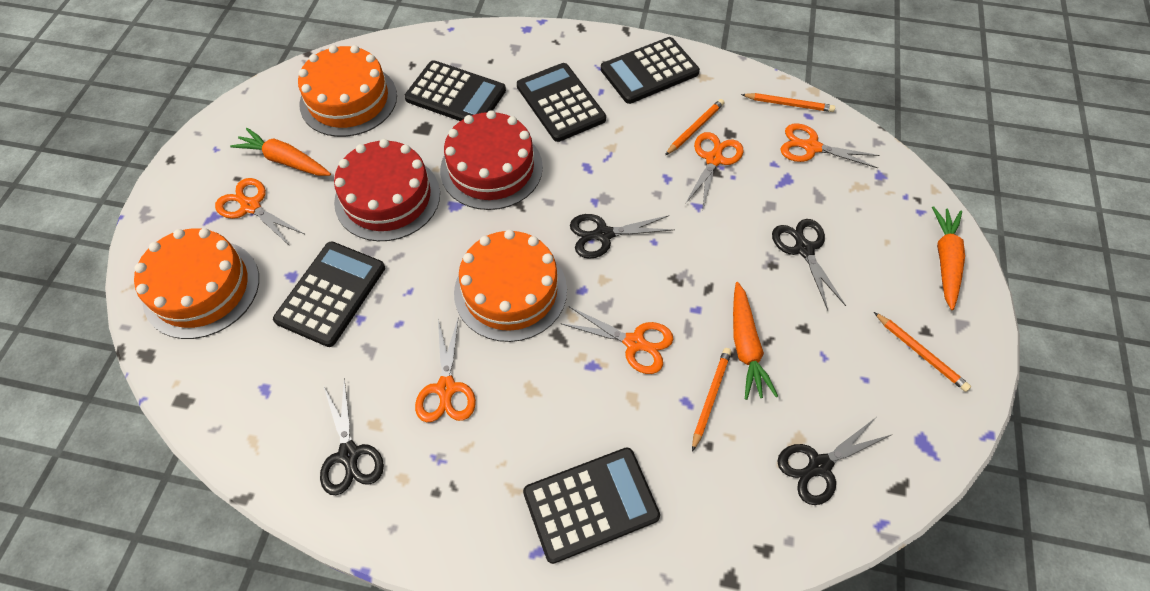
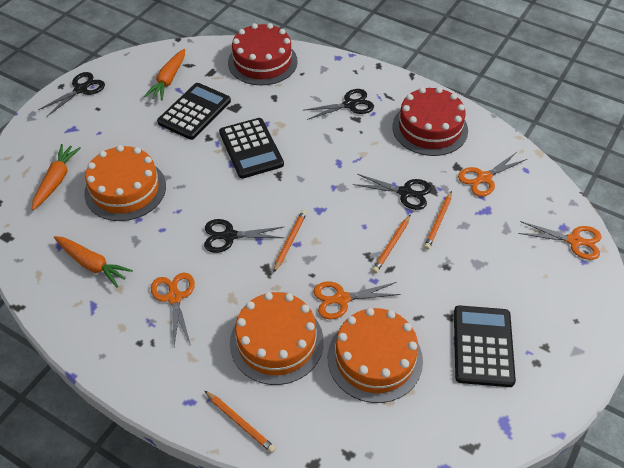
black calculator: [273,242,385,347] [404,60,506,121] [517,63,606,142] [523,447,660,564] [601,37,700,104] = 5 -> [157,83,231,140] [219,118,284,179] [454,305,516,387] = 3
orange scissors: [215,178,304,246] [415,317,476,422] [562,306,673,374] [685,132,744,208] [780,123,880,168] = 5 -> [151,273,195,347] [313,282,401,319] [458,152,527,197] [518,221,601,260] = 4

